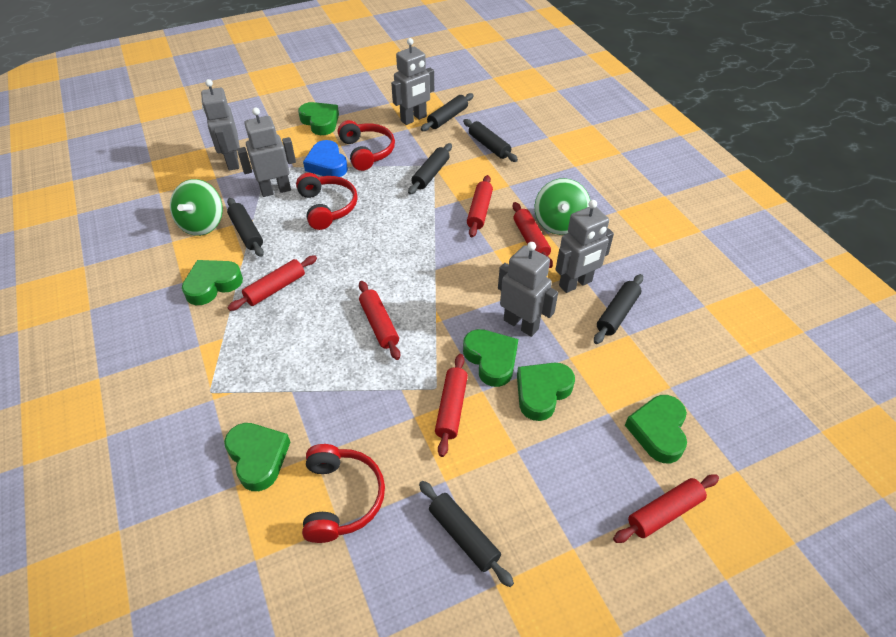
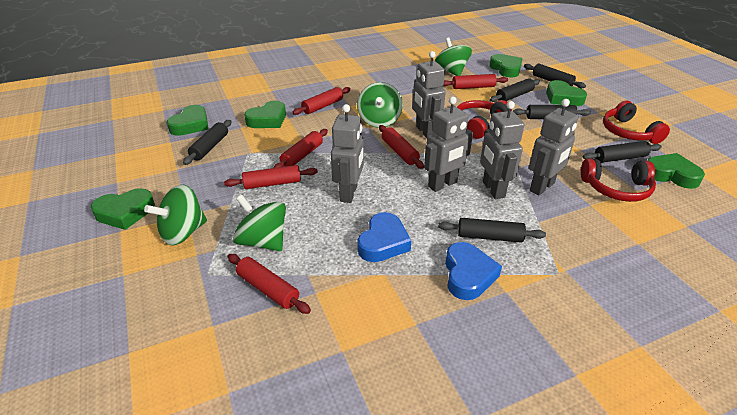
blue heart: [303,140,348,177] = 1 -> [357,212,411,262] [445,242,502,300] = 2
green spinning top: [170,179,223,236] [535,178,590,235] = 2 -> [144,184,207,245] [233,195,286,251] [357,82,403,128] [435,38,472,76] = 4

